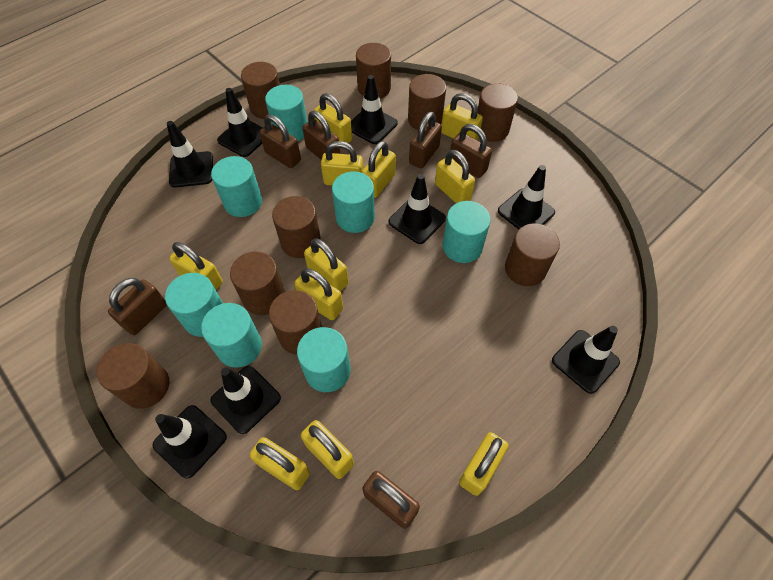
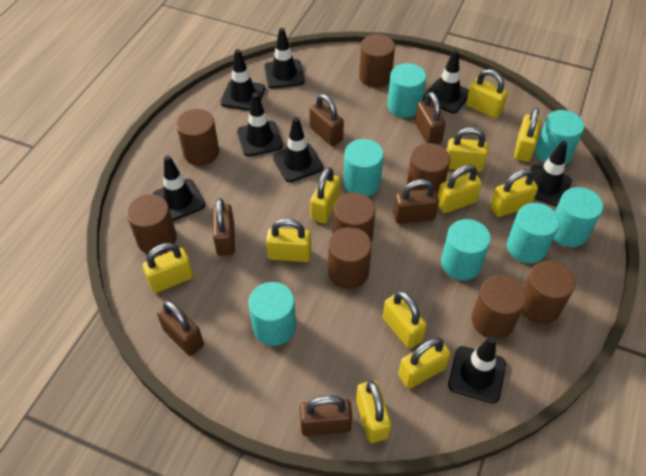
brown cylinder: [96,343,169,409] [230,252,285,315] [241,62,280,119] [269,290,322,355] [272,196,321,258] [356,43,391,98] [408,74,446,130] [478,83,518,142] [505,223,560,286] = 9 -> [126,194,177,255] [176,109,219,165] [328,227,372,289] [333,193,376,243] [359,34,395,87] [407,143,450,195] [472,275,526,339] [521,261,575,324] = 8

